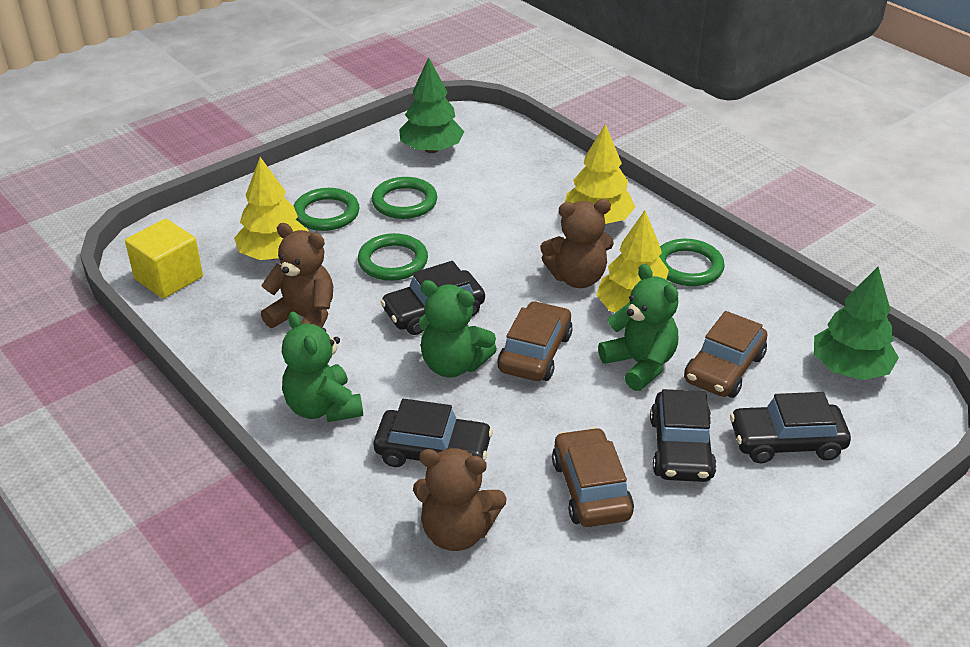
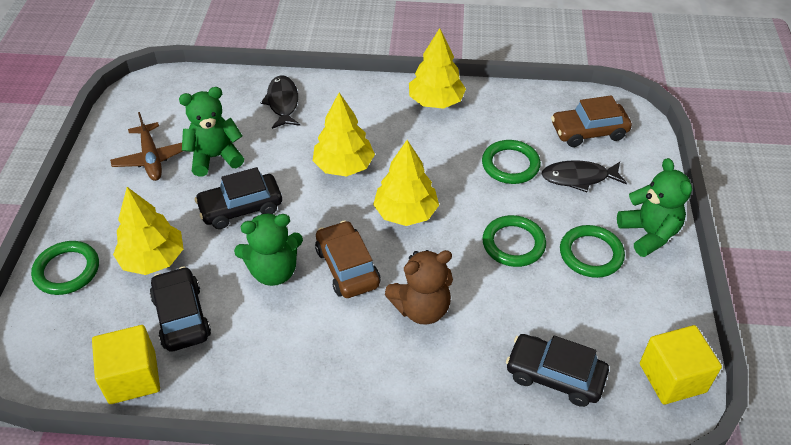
black car: [374,399,493,467] [380,261,485,335] [650,389,717,482] [730,392,851,463] = 4 -> [150,267,211,352] [195,167,282,229] [506,334,609,407] = 3
black fish: none = 0 -> [261,75,300,129] [541,160,627,192] = 2
brown car: [497,301,573,381] [552,427,634,527] [684,311,767,398] = 3 -> [315,220,380,298] [551,95,632,147] = 2
brown plane: none = 0 -> [110,112,183,181] = 1
brown teddy bear: [261,223,333,328] [413,448,507,551] [540,199,614,288] = 3 -> [385,250,453,325] = 1
green tree: [399,57,464,153] [814,267,899,380] = 2 -> none = 0
yellow cube: [125,219,203,299] = 1 -> [92,325,160,404] [640,325,722,405] = 2
yellow tree: [234,157,309,260] [565,124,636,224] [596,210,669,313] = 3 -> [113,187,184,275] [313,93,375,176] [373,140,439,226] [409,28,466,109] = 4

